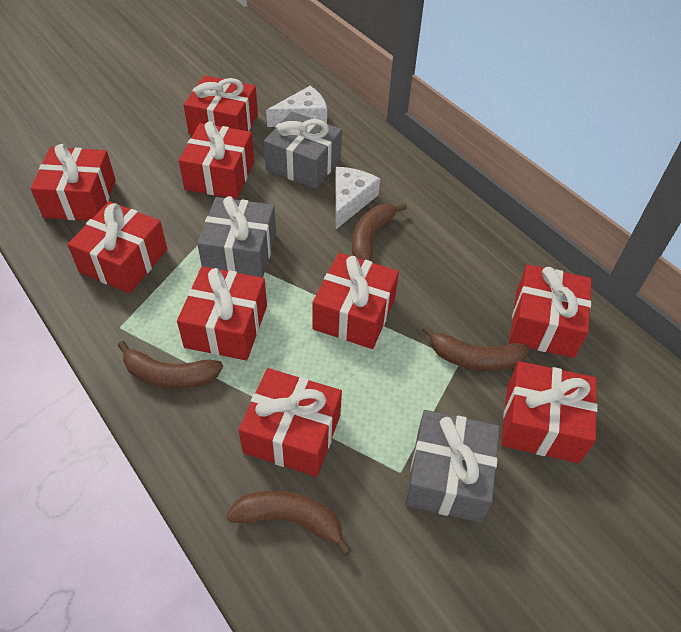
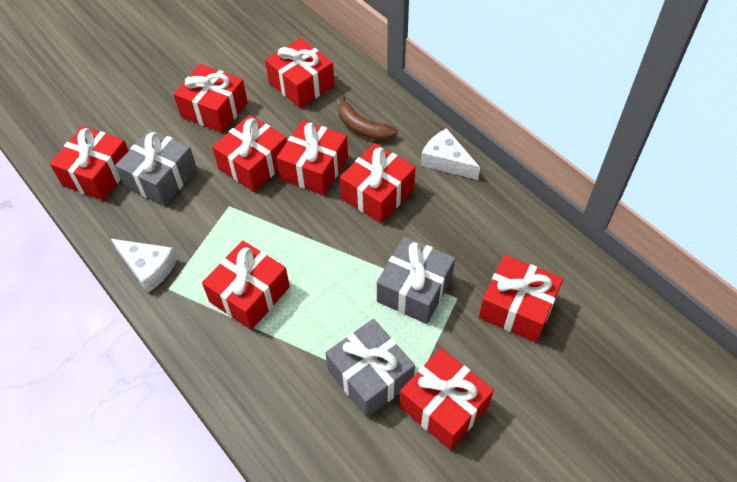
brown banana: [117,341,223,389] [227,491,352,556] [352,203,407,261] [422,325,529,371] = 4 -> [338,95,398,141] = 1

